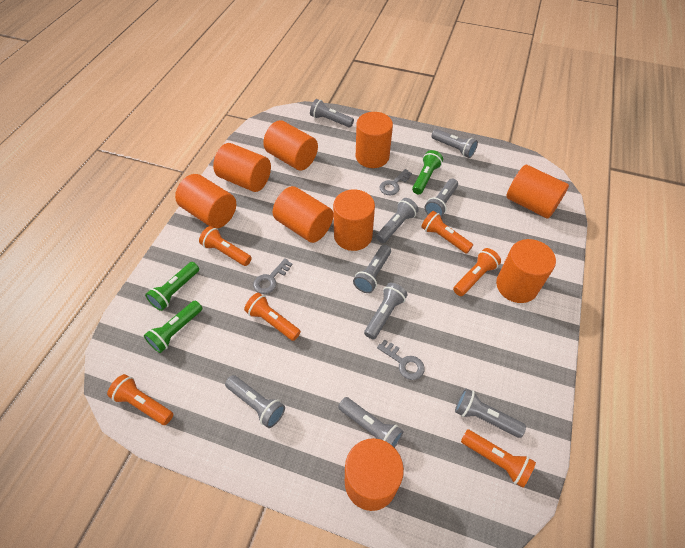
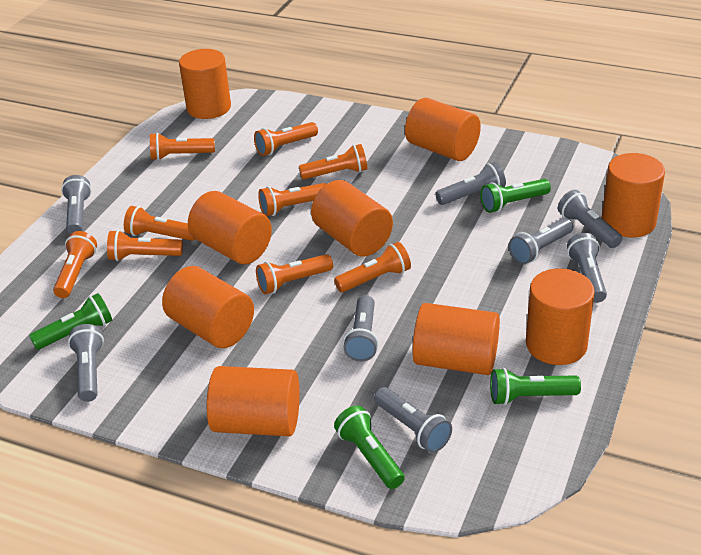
green flashlight: [144,301,202,353] [145,262,199,311] [412,150,443,195] = 3 -> [29,293,112,350] [334,405,405,489] [480,179,551,213] [490,368,581,405] = 4
grey flashlight: [225,375,285,428] [310,99,354,128] [338,397,403,448] [353,245,391,293] [364,283,408,340] [376,198,419,243] [425,179,458,217] [432,129,478,158] [455,388,526,438] = 9 -> [61,175,91,234] [68,324,104,402] [343,295,379,362] [374,387,452,453] [435,162,506,205] [509,218,573,264] [558,190,622,248] [567,233,607,303] = 8
grey key: [253,258,293,294] [377,339,424,380] [380,169,412,195] = 3 -> none = 0
orange flashlight: [107,374,173,425] [199,226,252,266] [244,293,301,341] [421,211,473,253] [453,248,501,296] [461,429,536,488] = 6 -> [53,231,97,298] [107,230,183,261] [124,206,195,241] [150,133,215,160] [254,122,318,156] [256,254,333,294] [258,183,326,216] [299,144,367,179] [334,242,411,292] = 9

